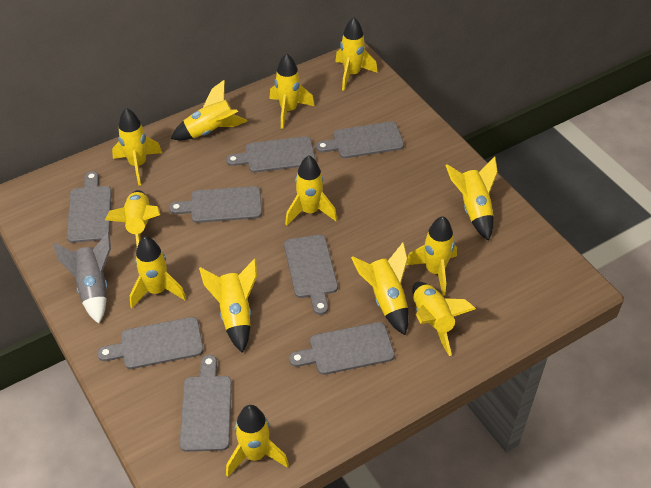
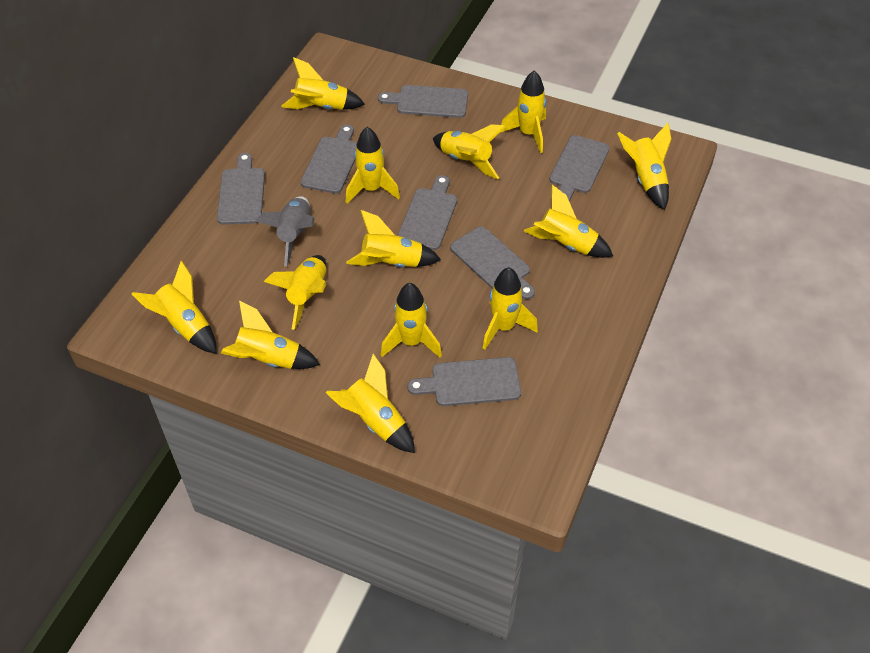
grey cutting board: [67,171,112,243] [97,317,204,369] [169,186,262,223] [180,355,232,452] [226,136,316,173] [284,235,338,315] [289,322,395,375] [316,121,404,158] = 8 -> [217,153,265,225] [301,124,357,194] [378,85,468,118] [397,175,457,250] [407,357,521,406] [450,226,535,299] [549,135,610,201] = 7

